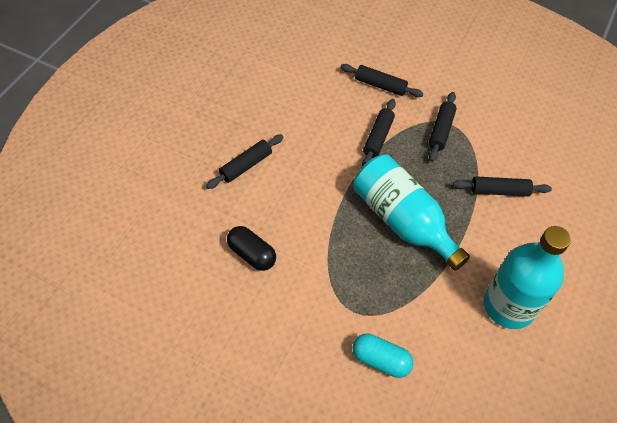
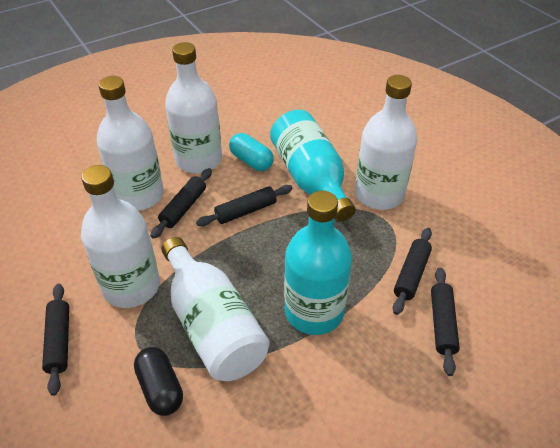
white bottle: none = 0 -> [81,165,160,308] [97,76,164,211] [161,237,270,381] [165,42,222,173] [355,75,418,210] = 5

